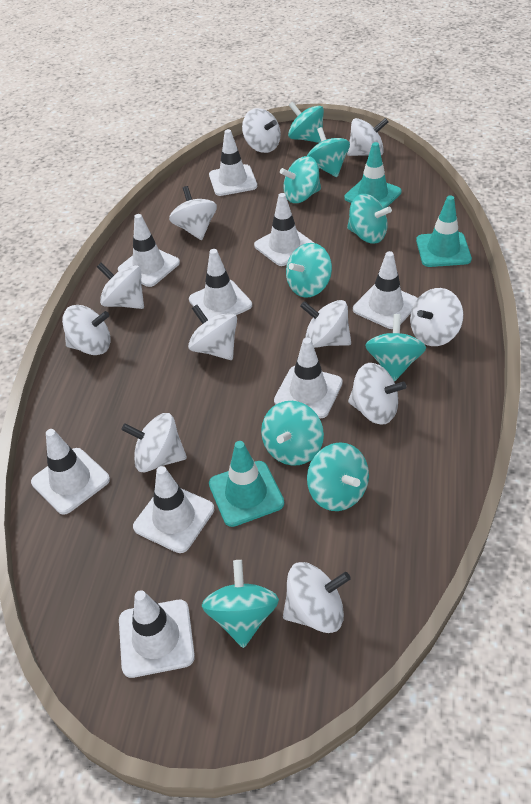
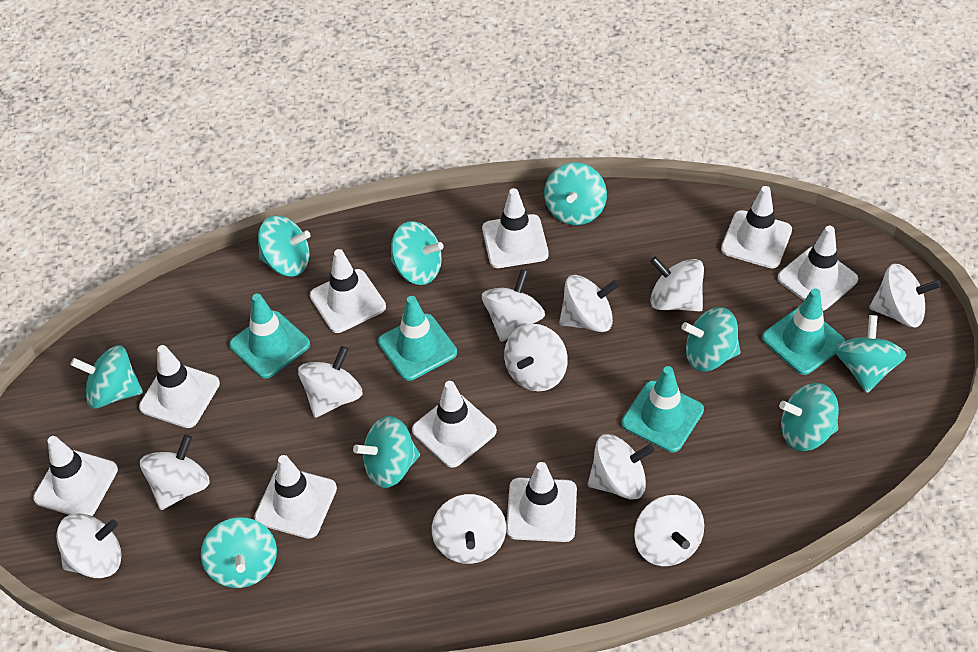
turquoise traffic cone: [209,441,284,527] [344,142,402,209] [416,196,472,267] = 3 -> [229,293,310,379] [378,296,457,381] [621,366,704,452] [762,288,845,375] = 4

